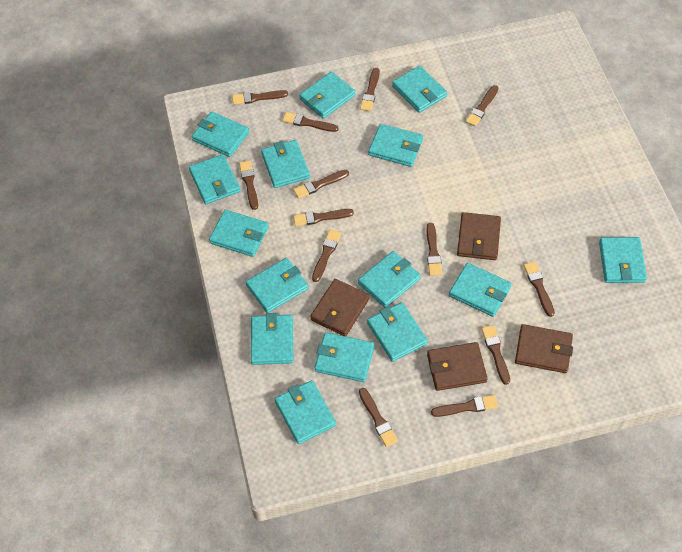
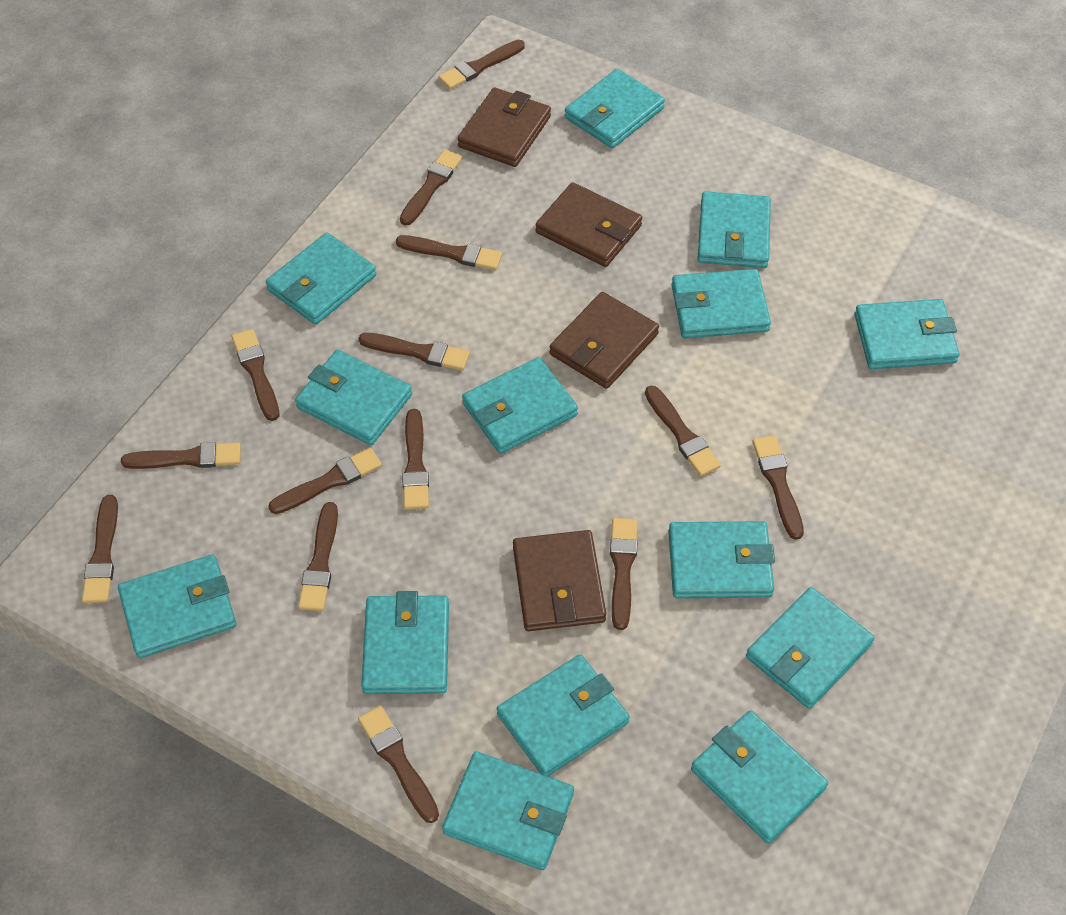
brown brush: [232,90,288,105] [239,160,258,210] [282,112,338,132] [293,170,349,199] [293,209,354,226] [312,229,341,282] [359,388,398,447] [360,68,380,111] [427,223,442,276] [431,395,498,417] [465,85,498,127] [481,325,510,385] [523,261,555,317] = 13 -> [82,495,118,603] [121,442,241,469] [232,329,279,421] [268,448,382,514] [298,502,338,611] [358,705,439,823] [359,333,470,371] [396,235,502,270] [400,149,462,226] [402,409,429,510] [439,40,525,89] [610,518,637,630] [645,386,721,476] [752,435,804,540] = 14
turquoise wallet: [189,154,240,204] [192,111,249,157] [209,210,269,257] [246,258,308,313] [251,313,293,365] [261,140,310,188] [275,380,336,444] [299,72,355,119] [314,332,374,382] [358,251,421,308] [367,302,428,362] [368,124,423,167] [392,66,447,113] [449,263,511,317] [599,237,647,283] = 15 -> [118,554,236,658] [266,233,376,325] [295,350,412,445] [361,591,449,694] [442,751,574,870] [462,357,578,454] [497,654,630,776] [565,69,665,148] [668,521,775,598] [671,269,771,338] [691,710,828,844] [698,191,771,268] [746,587,874,709] [855,299,959,369] = 14

